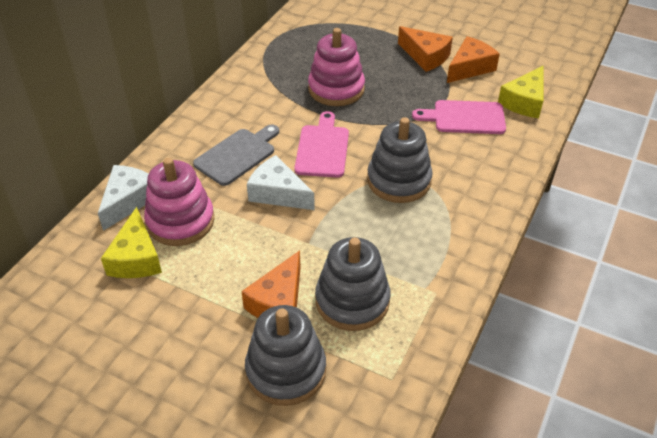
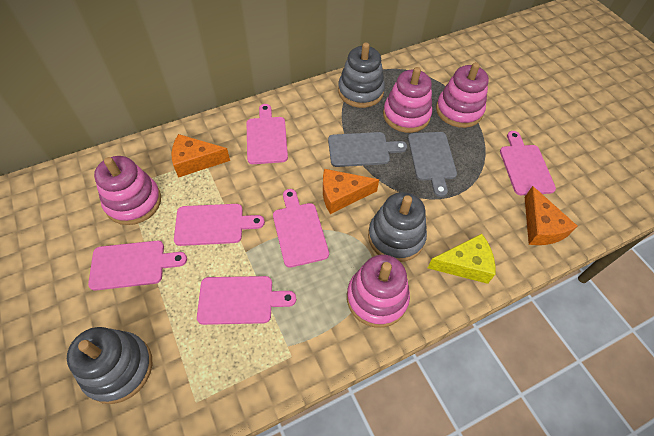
grey cutting board: [193,124,279,186] = 1 -> [328,132,407,167] [408,132,457,197] = 2
pink cutting board: [294,111,349,178] [412,100,506,134] = 2 -> [88,241,187,291] [174,204,265,246] [197,276,296,325] [247,104,288,164] [273,189,329,268] [500,131,556,195] = 6
pink stacking toy: [144,158,214,246] [308,28,365,106] = 2 -> [94,156,161,225] [347,255,410,328] [383,67,432,133] [436,62,489,128] = 4
white cheese: [98,165,149,231] [247,155,315,210] = 2 -> none = 0
yellow cheese: [101,207,162,278] [498,66,544,118] = 2 -> [428,234,495,284] = 1

